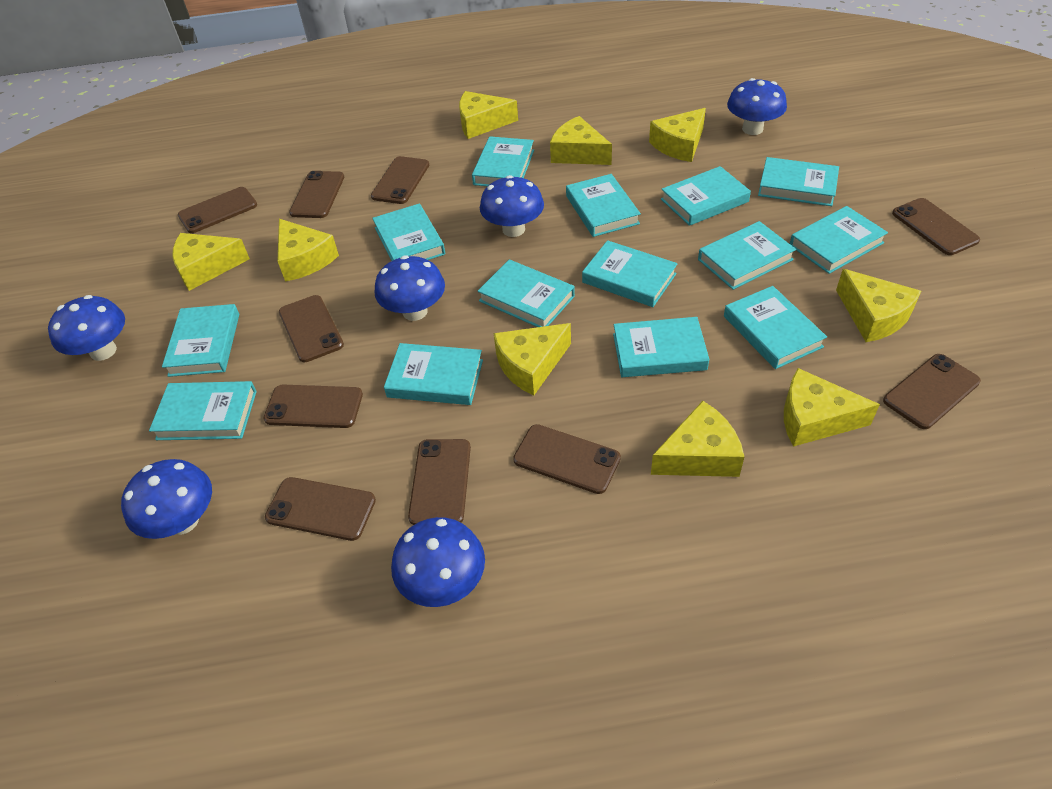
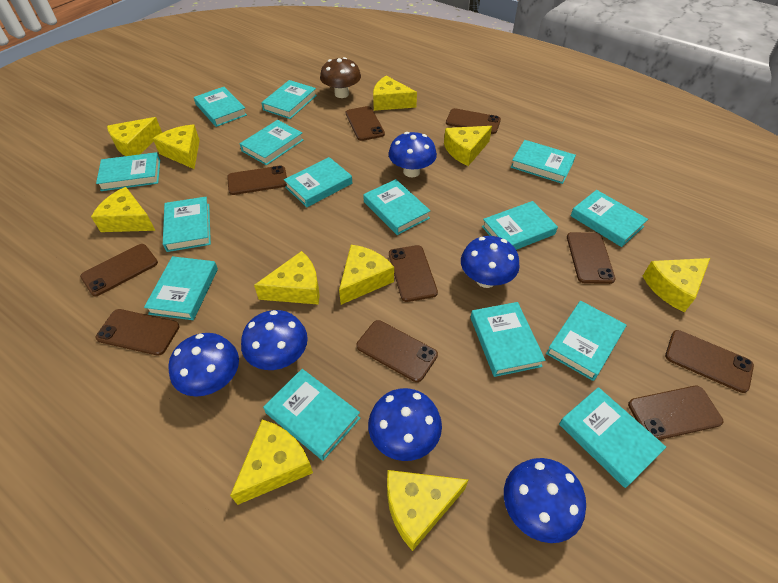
brown mushroom: none = 0 -> [320,57,361,98] = 1
turquoise book: [149,381,257,440] [162,304,239,377] [372,203,445,261] [384,343,483,405] [472,136,534,186] [478,259,575,327] [566,174,641,237] [582,240,678,307] [613,317,709,377] [661,166,751,226] [698,221,796,290] [724,286,827,369] [758,157,839,206] [790,206,888,274] = 14 -> [96,152,160,191] [144,256,218,320] [163,197,211,252] [194,87,247,127] [240,120,303,165] [261,80,317,119] [263,369,360,461] [284,157,352,207] [363,179,431,235] [470,302,545,377] [482,201,558,250] [511,140,576,184] [546,301,626,381] [559,387,666,488] [570,190,648,247] = 15
yellow cheese: [172,233,250,291] [278,219,339,282] [459,91,518,139] [494,323,571,395] [550,116,612,165] [649,108,706,162] [651,401,744,477] [784,368,880,447] [836,269,921,342] = 9 -> [91,187,155,232] [107,117,162,156] [153,125,200,169] [230,420,313,505] [254,251,320,305] [339,245,394,305] [373,76,417,111] [387,470,468,551] [444,126,492,166] [643,258,710,313] = 10

